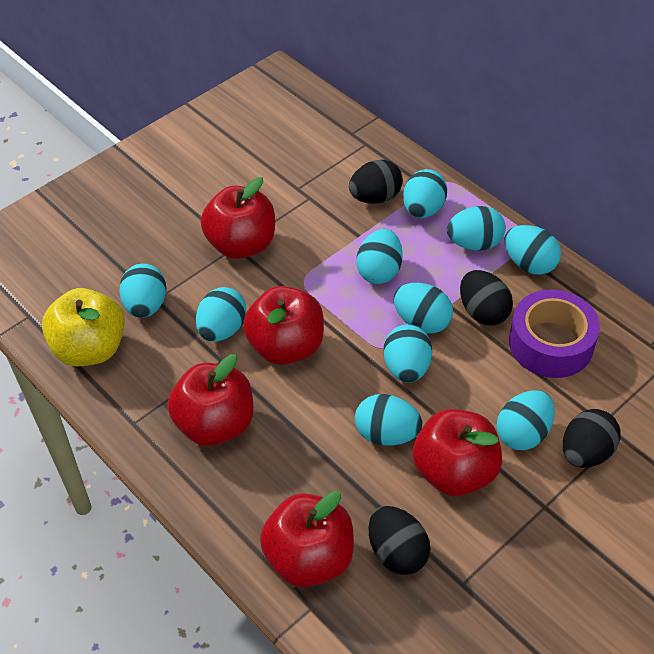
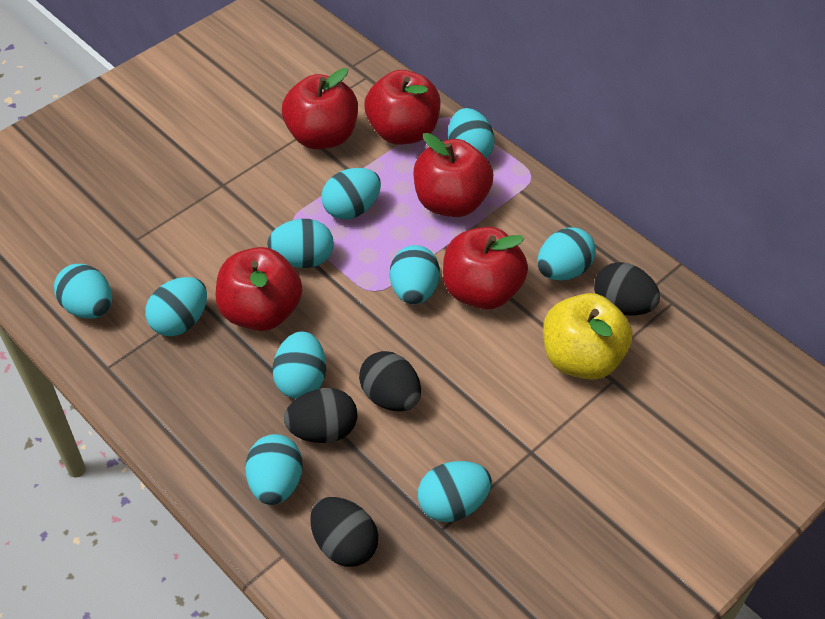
purple tape: [509,289,600,378] = 1 -> none = 0

